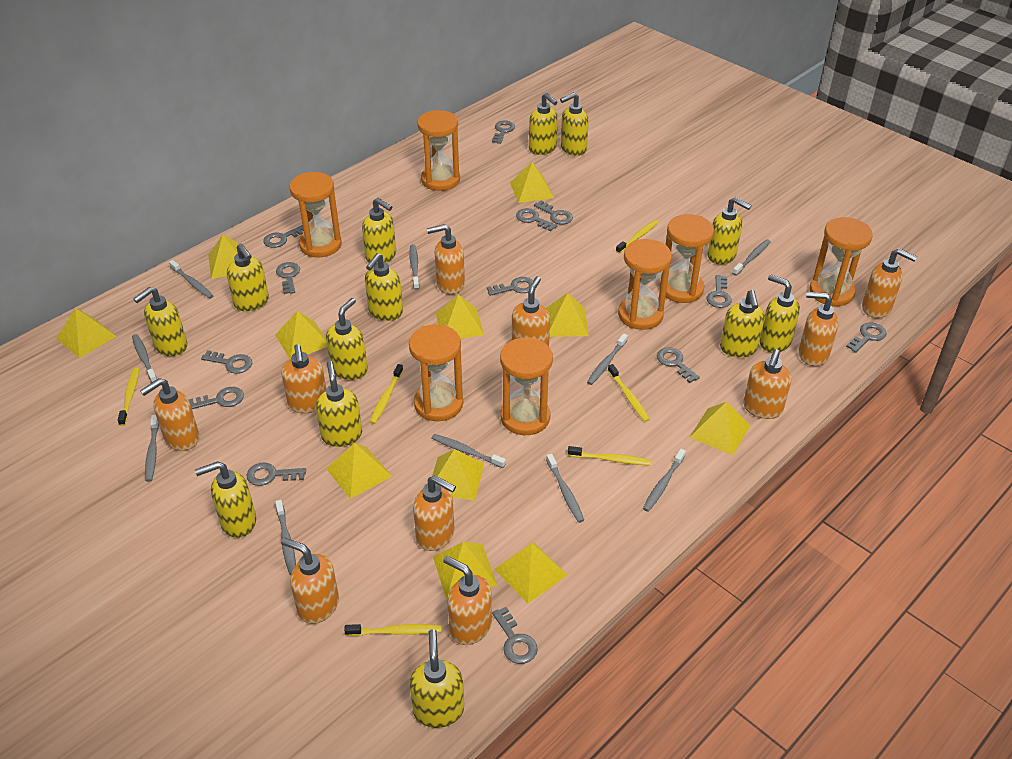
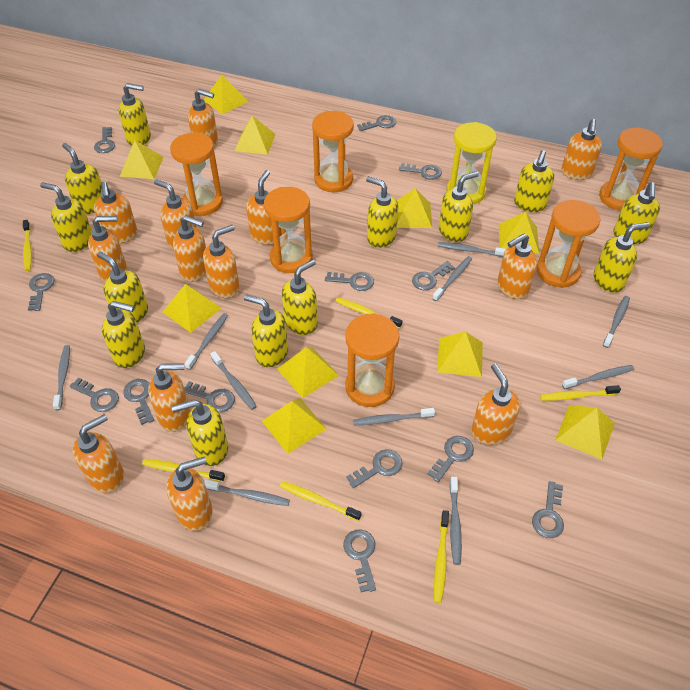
orange hourglass: [289,172,342,258] [409,324,463,421] [417,110,460,191] [500,337,553,435] [618,239,672,330] [660,214,714,303] [809,217,873,307] = 7 -> [170,133,223,216] [264,187,313,273] [312,111,354,192] [345,313,399,407] [536,200,601,288] [599,127,663,210] = 6
orange soap dispenser: [140,378,199,451] [281,538,339,624] [282,344,326,413] [413,475,456,551] [427,224,465,294] [443,556,492,645] [512,276,550,346] [743,349,791,419] [799,292,839,366] [862,248,917,318] = 10 -> [72,414,124,493] [88,216,127,282] [94,182,138,244] [148,363,191,432] [154,179,197,250] [166,456,213,531] [173,216,206,282] [188,89,218,148] [203,225,240,298] [246,170,282,245] [471,364,520,445] [497,234,537,299] [561,119,602,180] = 13
yellow hourglass: none = 0 -> [446,122,497,204] = 1
yellow pyramid: [56,308,117,358] [208,235,248,279] [275,311,327,359] [326,443,392,499] [432,449,484,501] [433,542,497,599] [436,295,484,338] [494,542,567,603] [510,162,554,203] [546,293,589,337] [689,402,751,455] = 11 -> [120,140,164,179] [163,284,221,333] [204,75,248,114] [235,116,275,155] [262,398,326,454] [277,347,339,398] [397,188,432,228] [437,332,483,377] [499,212,539,253] [556,405,615,459] = 10

